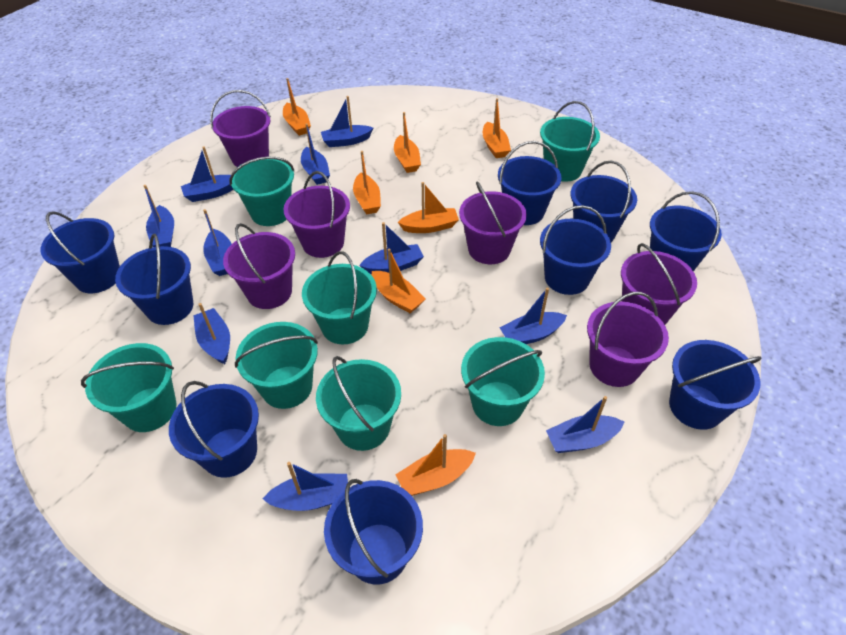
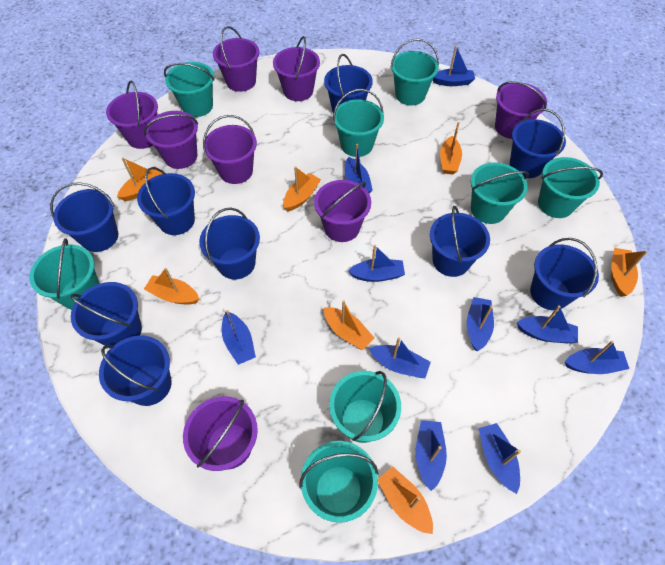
purple bucket: [210,90,271,167] [223,223,295,309] [283,171,350,258] [459,182,527,264] [587,292,669,387] [621,243,697,325] = 6 -> [106,80,158,149] [144,111,198,169] [183,396,258,471] [203,115,257,184] [213,26,259,92] [273,36,320,101] [314,180,371,242] [495,81,547,139] = 8
turquoise bucket: [81,343,177,432] [229,157,294,226] [235,322,318,409] [302,251,377,344] [316,356,401,451] [461,337,545,426] [540,101,600,182] = 7 -> [29,238,100,310] [164,62,215,117] [299,441,379,523] [329,371,401,443] [333,89,384,157] [390,39,439,105] [471,163,529,224] [538,157,603,218] = 8

